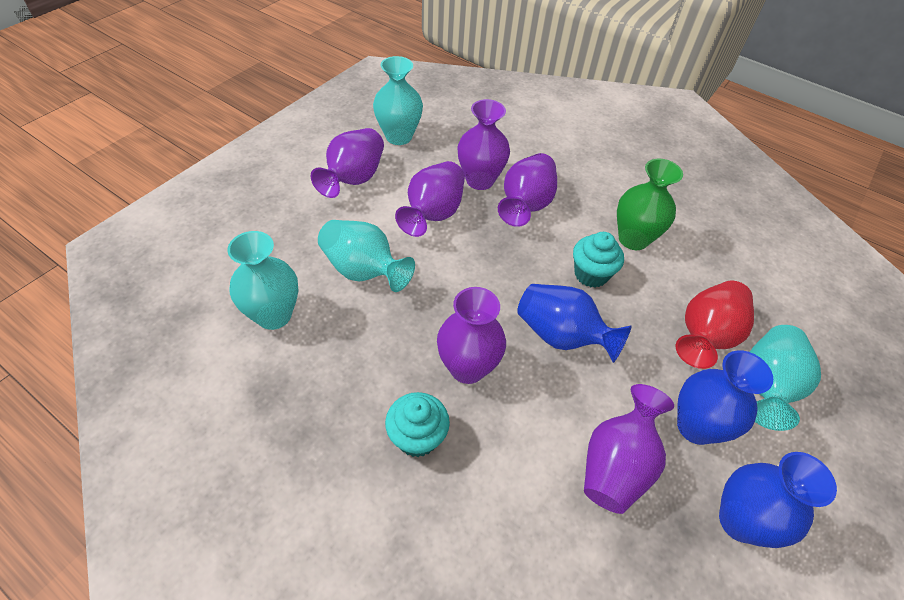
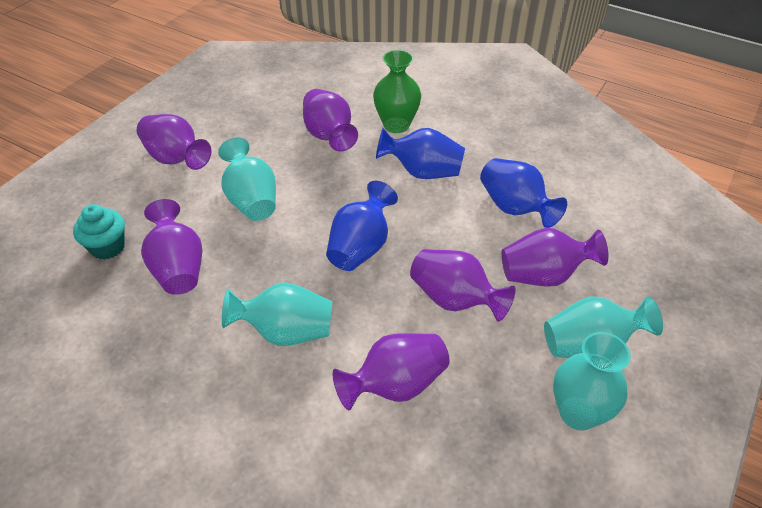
red vase: [676,281,754,369] = 1 -> none = 0
turquoise cupcake: [385,392,450,457] [573,232,624,288] = 2 -> [73,204,125,260] = 1

